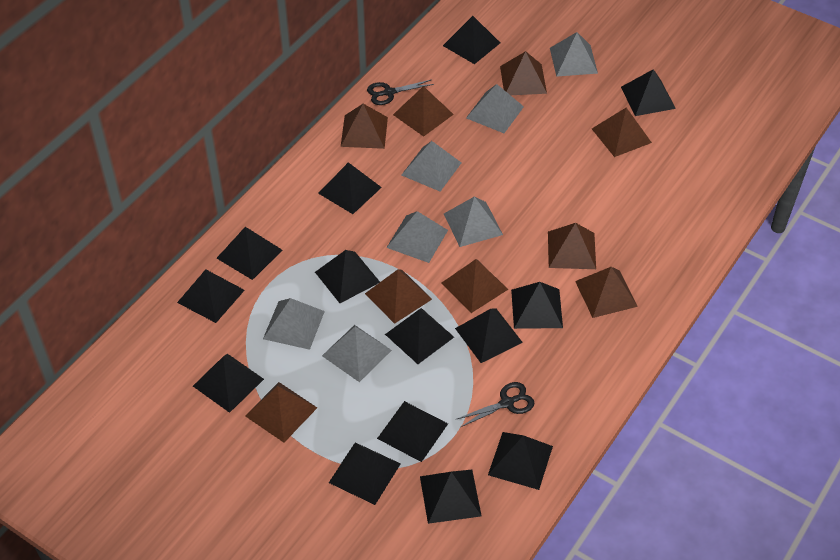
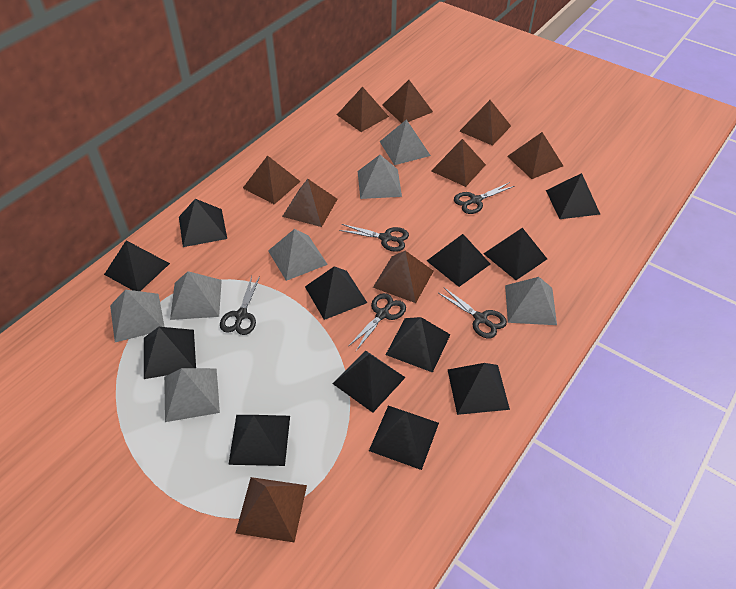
black pyramid: [177,269,245,323] [193,354,264,413] [217,227,282,280] [315,250,380,303] [318,162,382,214] [329,442,401,505] [377,401,448,462] [385,308,454,364] [420,470,482,524] [443,16,500,64] [455,308,523,363] [488,432,553,490] [511,282,563,329] [621,69,676,116] = 14 -> [104,240,170,291] [144,327,196,379] [179,199,227,247] [228,415,290,466] [305,266,367,320] [333,350,406,413] [369,405,439,470] [386,317,450,373] [427,234,490,287] [448,363,510,415] [484,228,547,280] [546,173,601,219] = 12
black scissors: [367,79,434,105] [457,382,535,427] = 2 -> [220,276,260,335] [339,224,409,252] [349,293,406,351] [439,287,507,338] [454,182,515,214] = 5

